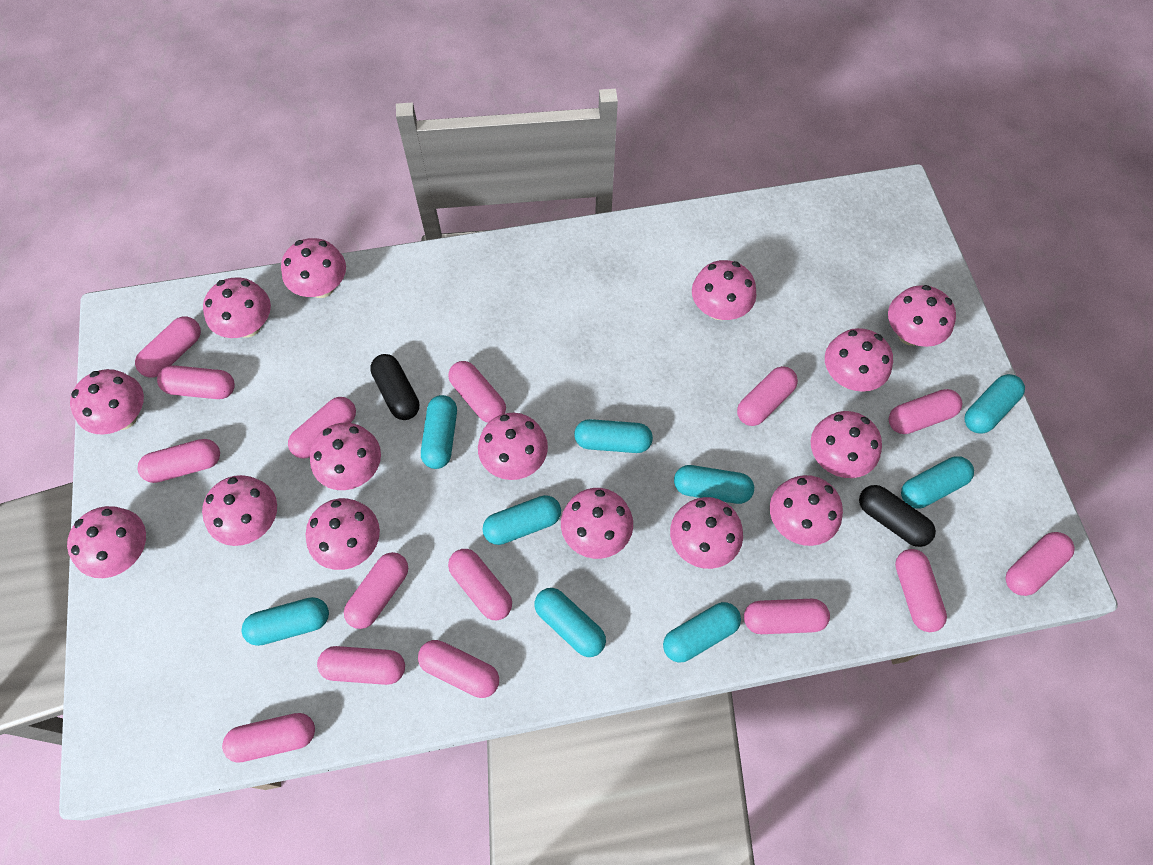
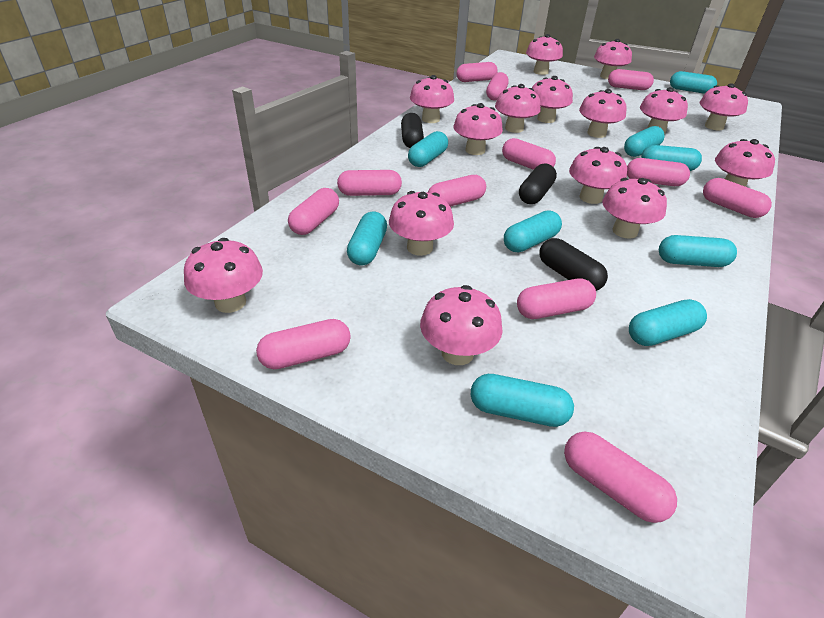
black capsule: [370,354,419,420] [859,485,936,547] = 2 -> [401,113,424,148] [519,163,557,204] [539,238,608,291] = 3
pink capsule: [135,316,201,377] [138,439,220,483] [157,365,235,399] [222,713,315,763] [288,397,356,458] [317,646,405,685] [344,552,408,629] [418,640,499,698] [448,361,506,423] [448,549,512,620] [737,366,798,426] [744,599,830,634] [889,389,962,434] [895,549,947,632] [1006,532,1075,596] = 15 -> [256,319,351,369] [288,188,339,235] [337,170,402,196] [428,175,486,207] [456,62,498,82] [486,72,509,101] [502,138,556,170] [517,278,596,319] [564,432,677,523] [608,69,654,90] [627,158,690,186] [703,178,772,218] = 12

